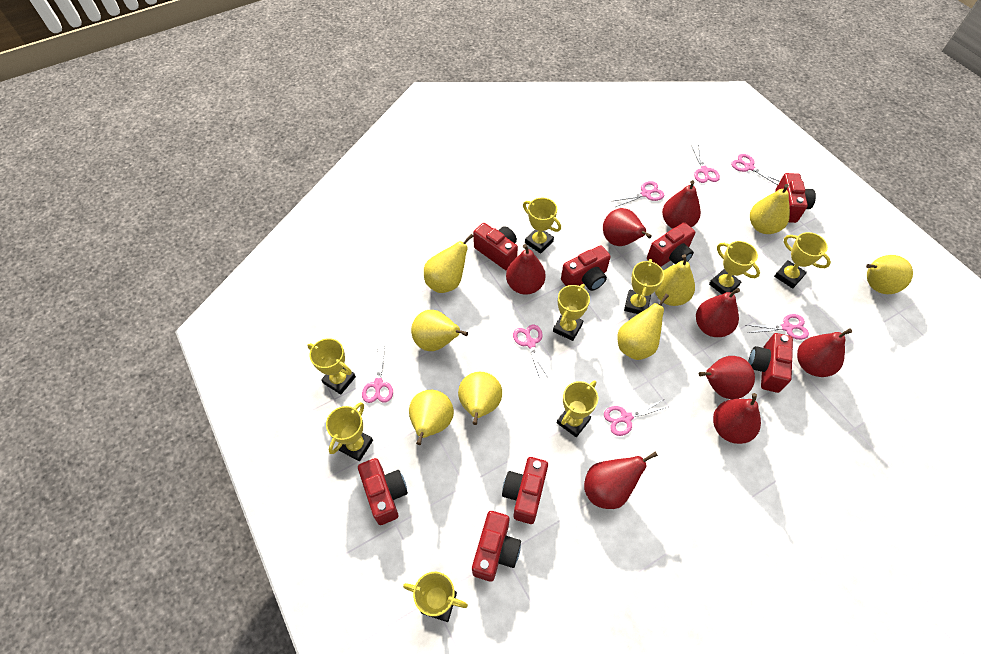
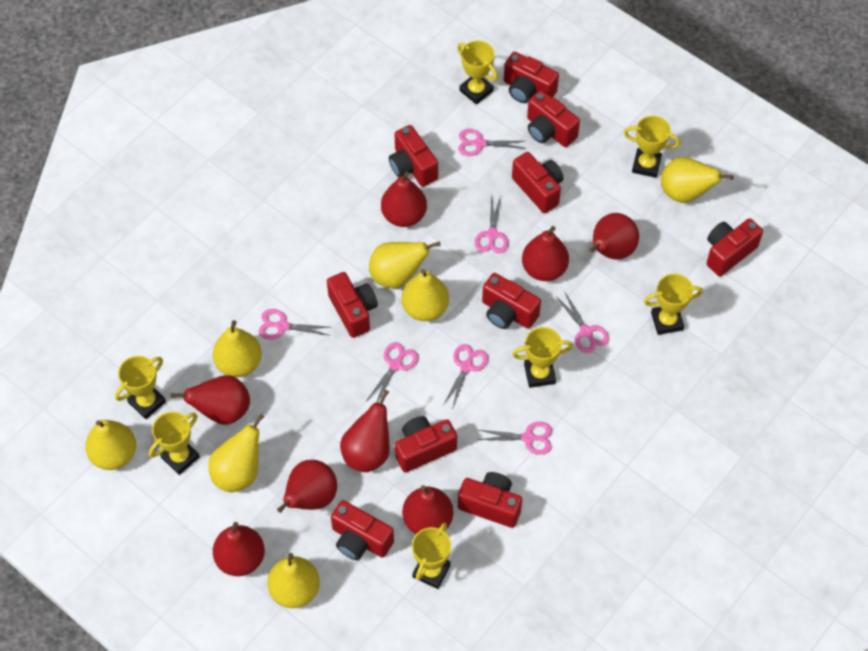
red camera: [358,458,408,525] [472,511,521,582] [473,223,518,271] [502,457,548,524] [561,245,611,291] [647,222,695,267] [749,333,793,393] [775,173,816,223] = 8 -> [327,272,378,338] [331,500,394,560] [389,125,438,187] [395,416,457,473] [458,472,522,528] [482,273,541,329] [504,52,559,103] [512,152,564,213] [527,90,580,147] [706,218,763,276] = 10
yellow pear: [409,390,454,445] [411,310,468,351] [424,234,474,293] [458,372,502,425] [618,294,669,360] [655,254,695,306] [750,184,790,234] [866,255,913,294] = 8 -> [85,420,136,470] [208,414,265,492] [213,320,262,377] [267,553,320,608] [369,242,440,288] [401,269,449,321] [661,157,734,203] = 7
yellow trophy: [307,338,356,395] [326,402,373,461] [403,572,468,622] [523,198,561,254] [553,284,590,341] [557,381,598,437] [624,259,664,314] [709,241,760,294] [774,232,831,289] = 9 -> [115,356,166,419] [149,412,200,475] [412,523,451,589] [457,41,498,105] [512,327,573,388] [624,116,680,178] [644,274,703,335] = 7

